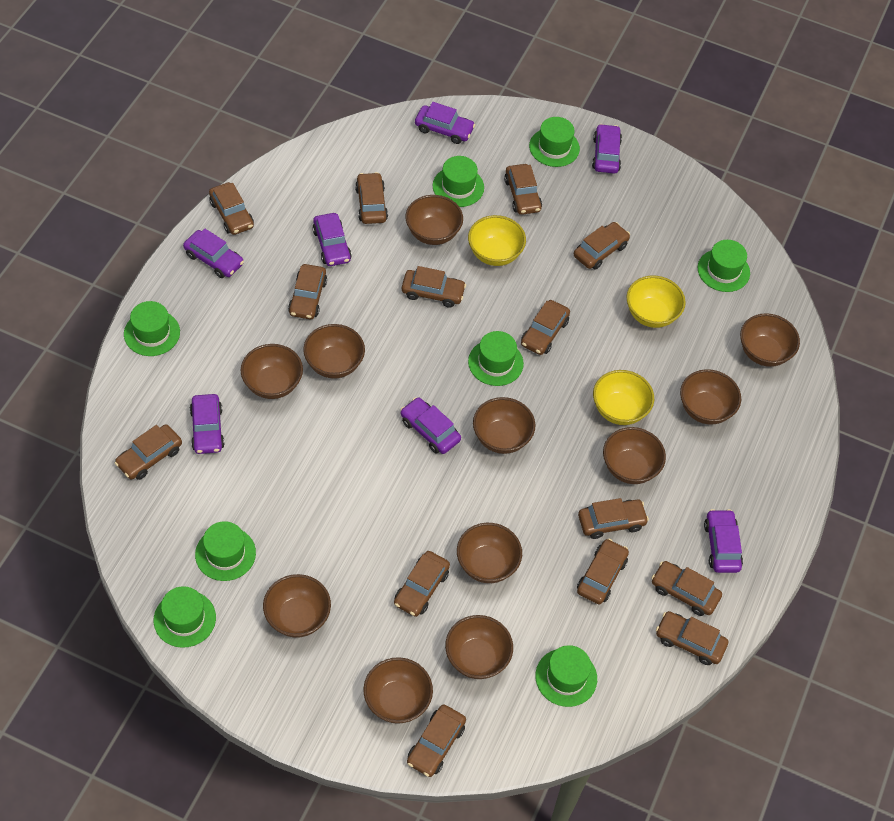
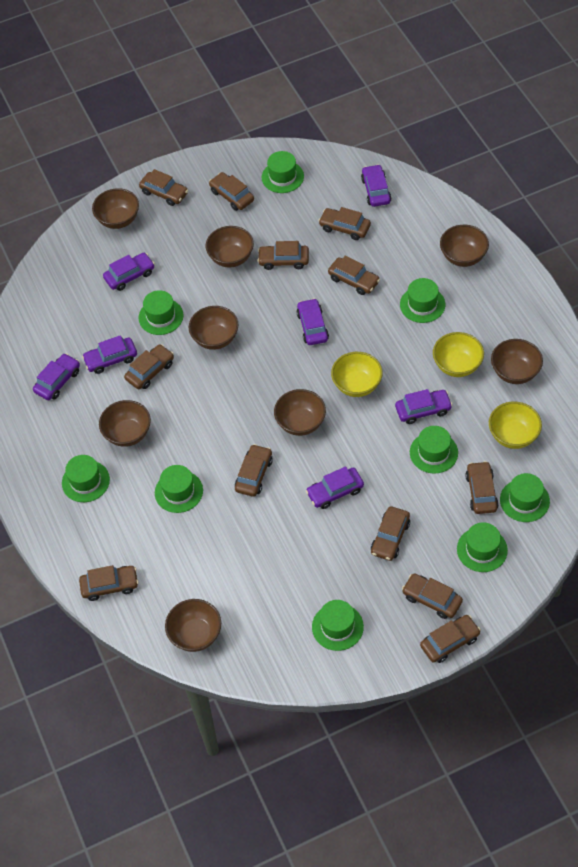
brown bowl: [241,344,303,399] [263,574,331,638] [303,324,365,379] [363,657,433,724] [405,195,463,245] [445,615,513,679] [457,523,522,583] [473,397,536,454] [603,427,666,484] [680,369,741,425] [740,313,800,367] = 11 -> [92,188,139,229] [99,400,151,447] [165,599,221,652] [189,306,238,350] [206,226,254,268] [274,389,326,436] [440,225,489,267] [491,339,543,384] = 8
brown car: [115,424,182,480] [209,182,254,235] [288,264,327,319] [355,172,388,224] [394,551,450,617] [402,266,466,308] [407,704,466,777] [504,164,542,215] [521,300,570,355] [574,222,630,270] [577,539,629,604] [578,498,649,539] [652,561,722,616] [656,611,728,665] = 14 -> [79,565,138,601] [124,344,174,389] [139,169,188,206] [209,172,254,211] [235,444,273,497] [257,241,309,270] [318,207,371,240] [328,256,380,295] [371,506,410,561] [402,573,463,619] [420,615,481,663] [465,461,499,514] = 12
green hat: [124,301,180,356] [154,586,216,648] [195,521,256,581] [433,156,484,207] [468,331,524,386] [529,117,580,167] [535,645,597,707] [698,240,750,292] = 8 -> [62,455,110,502] [139,290,184,335] [155,465,203,513] [262,151,304,193] [312,600,364,651] [400,278,445,323] [410,426,458,473] [457,522,508,572] [500,473,550,522] = 9

